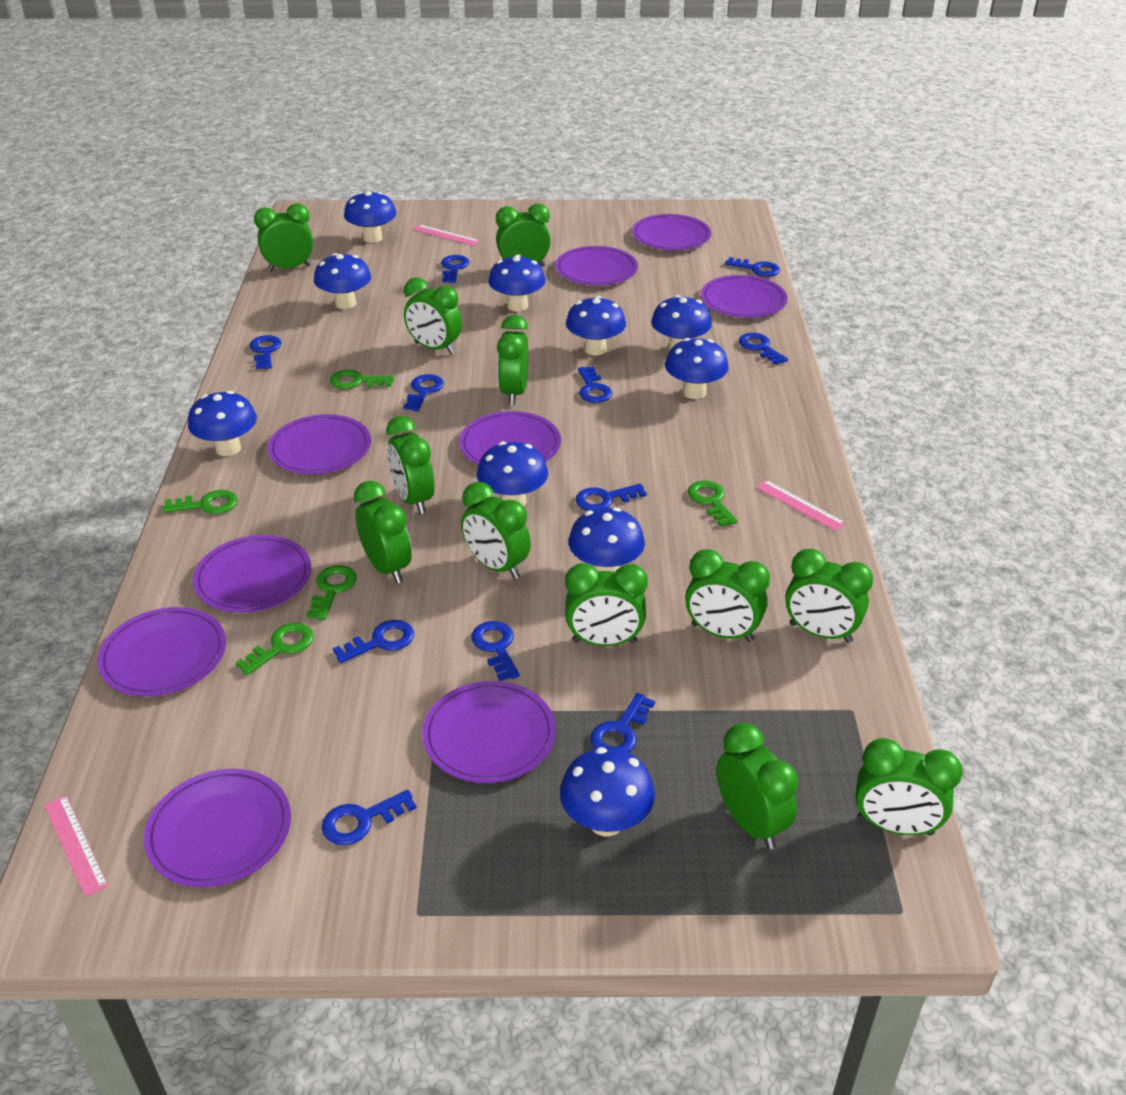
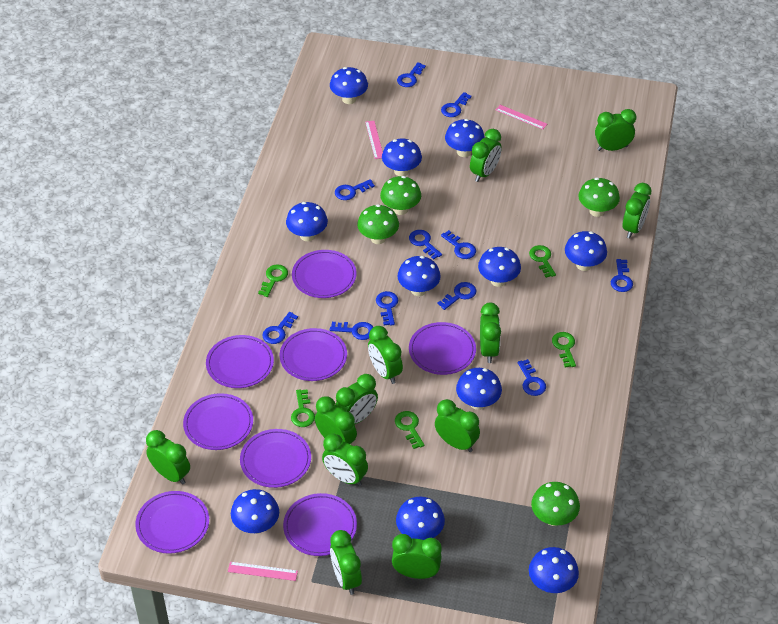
blue mushroom: [188,391,257,456] [314,253,371,309] [344,191,397,243] [477,442,548,506] [488,255,546,311] [560,747,655,836] [566,296,626,355] [568,507,645,572] [651,295,712,351] [665,338,729,399] = 10 -> [231,489,279,534] [286,202,328,241] [330,67,368,104] [382,139,422,176] [396,497,445,540] [398,256,441,296] [445,119,485,157] [456,368,502,410] [478,247,521,287] [529,547,579,593] [565,231,607,271] = 11
green mushroom: none = 0 -> [357,204,399,244] [380,176,421,215] [531,482,580,526] [578,177,620,217] = 4
purple plate: [97,607,226,696] [144,769,291,887] [193,535,311,613] [268,414,371,475] [422,681,556,783] [459,411,561,465] [555,246,638,286] [632,214,711,250] [701,275,787,318] = 9 -> [135,491,209,554] [183,393,253,450] [206,335,274,388] [240,429,311,488] [280,328,347,381] [283,493,357,556] [292,250,357,298] [409,322,476,375] = 8

